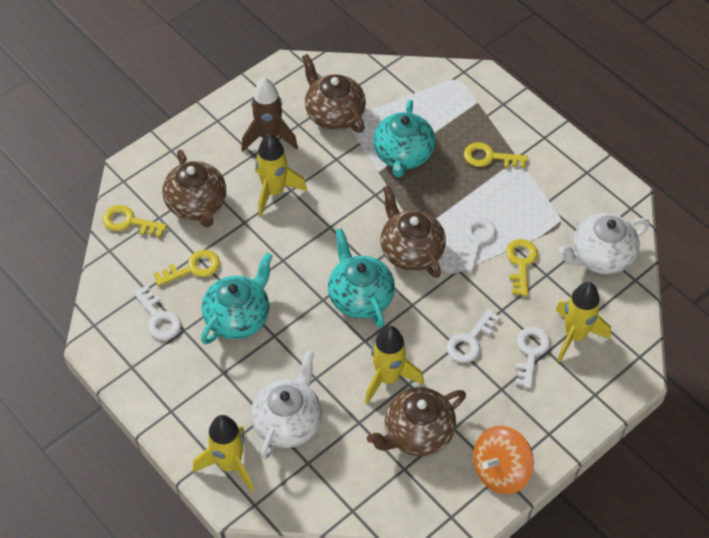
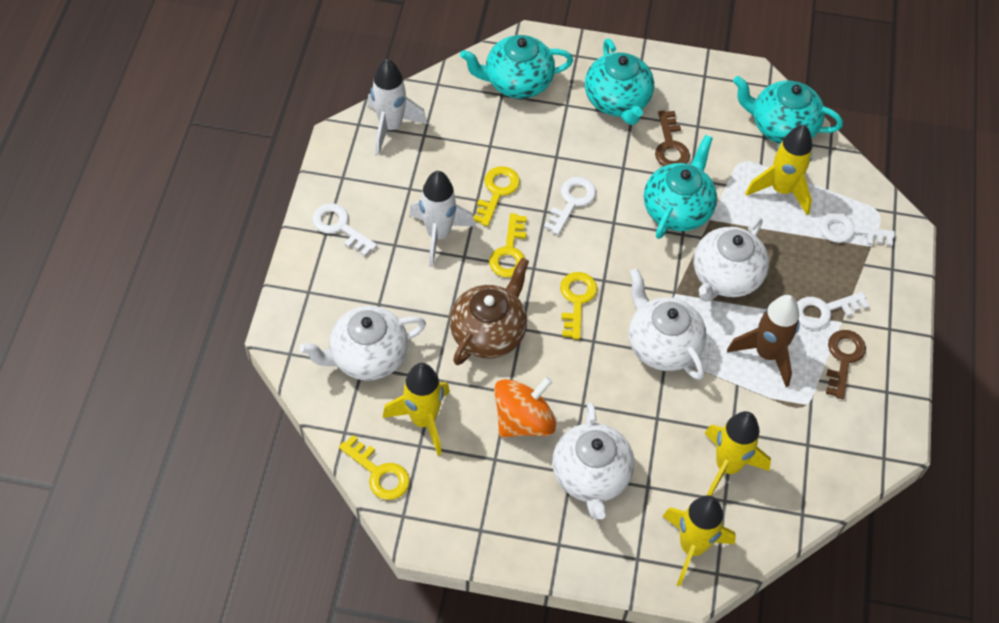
brown key: none = 0 -> [655,111,690,166] [826,330,866,399] = 2
brown teapot: [162,150,226,227] [302,54,366,133] [367,387,466,456] [380,185,446,278] = 4 -> [450,258,529,365] = 1
turquoise teapot: [201,253,273,344] [328,228,395,328] [373,100,435,178] = 3 -> [460,35,573,99] [585,39,654,125] [644,135,717,239] [733,76,843,144] = 4
white rocket: none = 0 -> [367,59,427,155] [409,171,475,267] = 2
white teapot: [251,350,322,459] [559,213,650,274] = 2 -> [299,306,426,380] [552,402,635,519] [629,268,707,380] [693,218,769,302] = 4

